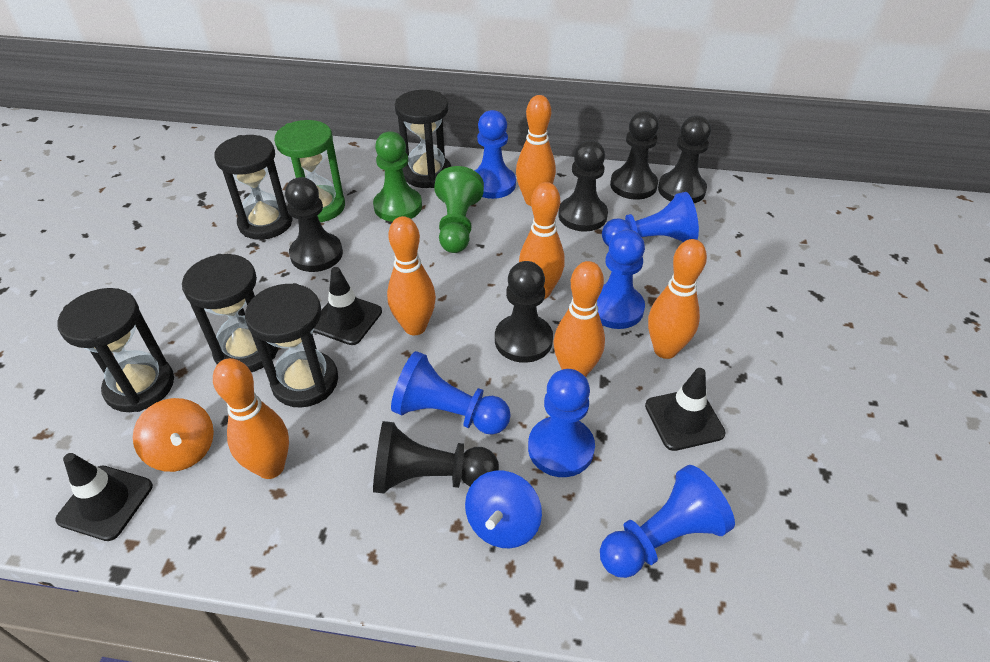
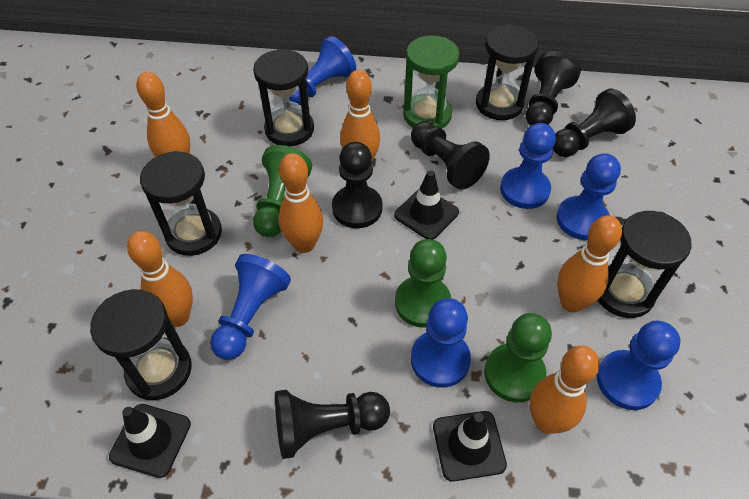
black pawn: [285,177,343,272] [373,421,499,493] [495,261,553,363] [558,140,608,232] [610,111,659,200] [658,115,711,203] = 6 -> [275,390,390,459] [332,142,382,228] [411,121,490,190] [526,51,581,126] [553,89,636,157] = 5
blue spinning top: [465,471,542,548] = 1 -> none = 0
green pawn: [373,131,422,222] [434,166,484,253] = 2 -> [253,145,312,237] [395,239,451,328] [484,313,552,403] = 3
orange spinning top: [133,398,214,472] = 1 -> none = 0

